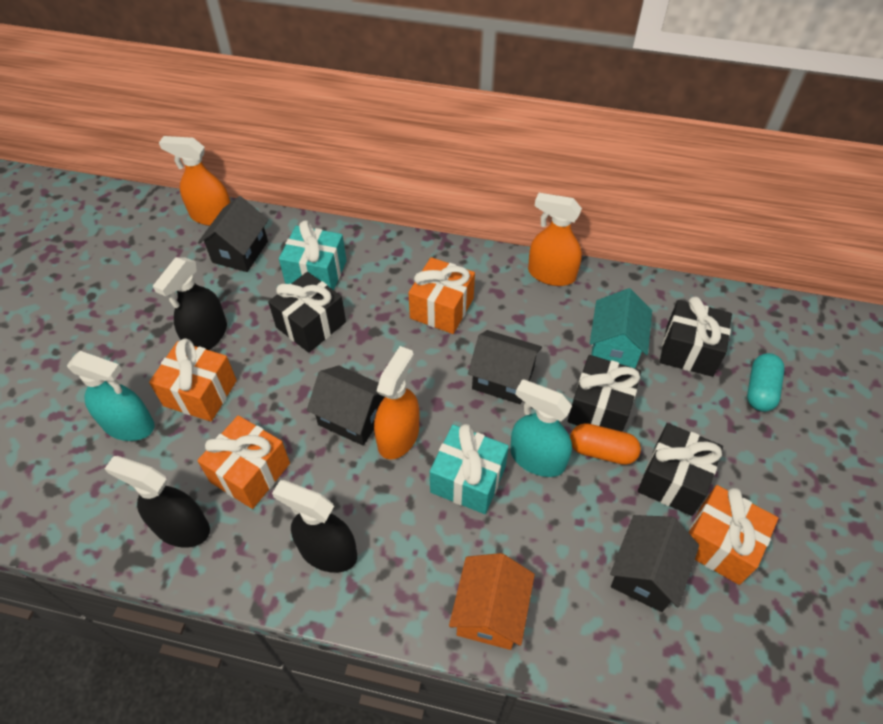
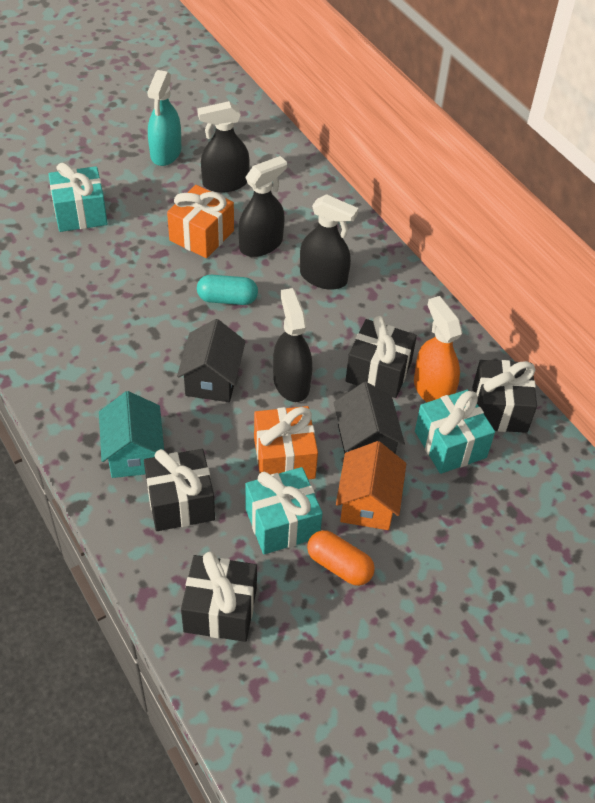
black house: [198,196,268,272] [307,365,384,446] [468,330,542,404] [610,515,699,612] = 4 -> [177,319,246,402] [334,382,405,454] = 2
black spray bottle: [105,456,210,547] [153,257,227,350] [272,480,357,573] = 3 -> [197,101,249,192] [238,156,287,257] [273,288,312,402] [300,194,358,290] = 4
orange gift: [149,338,237,422] [197,415,290,509] [408,257,475,334] [688,485,778,585] = 4 -> [167,185,234,258] [254,406,318,479] = 2
orange spray bottle: [159,136,231,226] [374,346,419,460] [528,193,582,286] = 3 -> [414,296,462,402] = 1
turquoise gift: [279,220,347,290] [430,424,509,514] = 2 -> [49,163,108,232] [245,467,323,554] [415,390,495,474] = 3
turquoise spray bottle: [67,351,155,441] [510,379,572,477] = 2 -> [147,70,181,166] = 1

